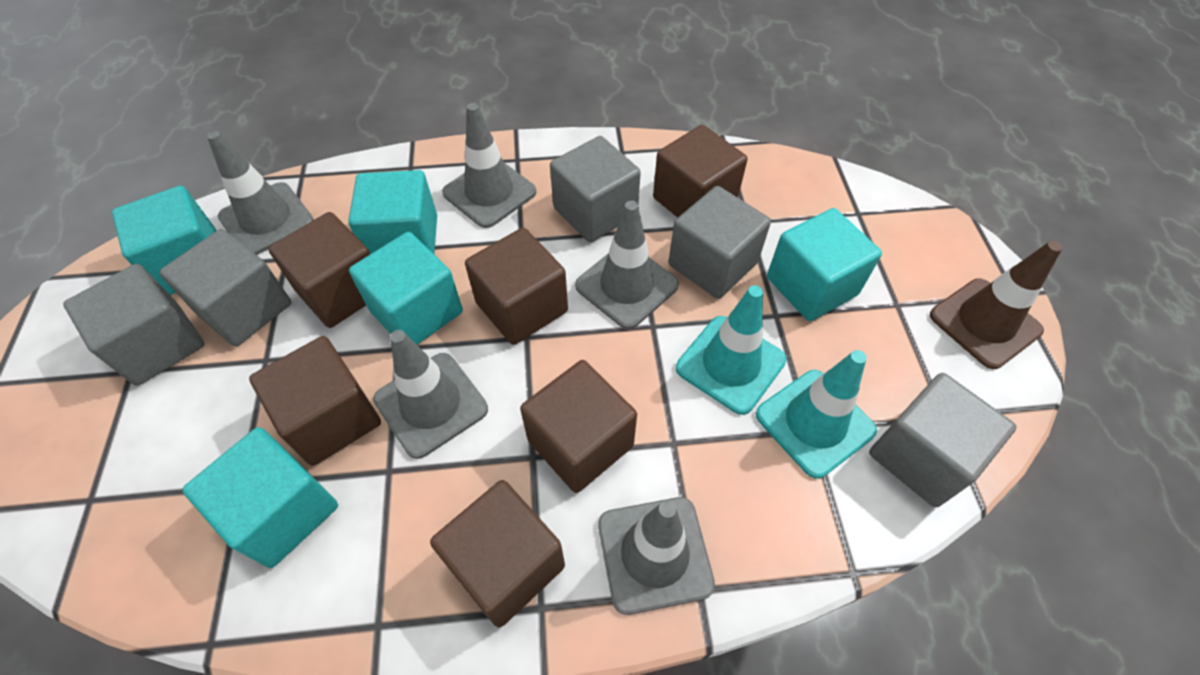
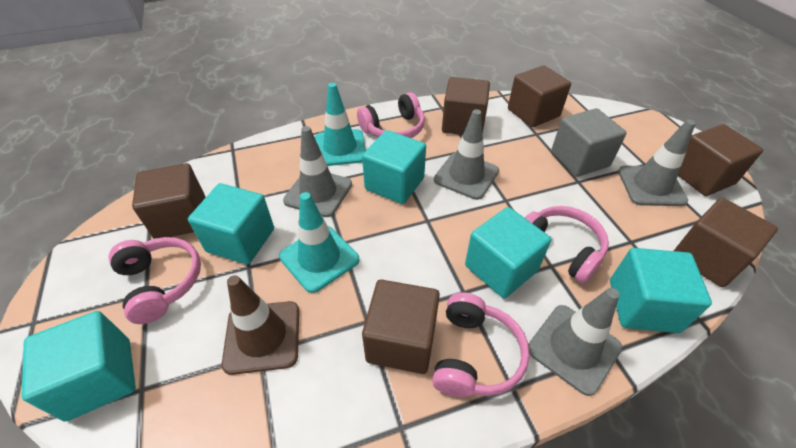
grey cube: [63,264,205,386] [159,229,292,346] [550,136,641,242] [669,186,771,299] [869,373,1016,507] = 5 -> [551,108,627,177] = 1
grey traffic cone: [207,131,314,255] [373,330,488,459] [442,103,536,228] [575,201,679,329] [598,497,715,615] = 5 -> [283,126,352,217] [434,109,499,200] [529,288,622,396] [618,120,696,206] = 4
pink headphones: none = 0 -> [109,237,201,324] [357,92,425,138] [432,292,530,397] [525,206,609,284] = 4

